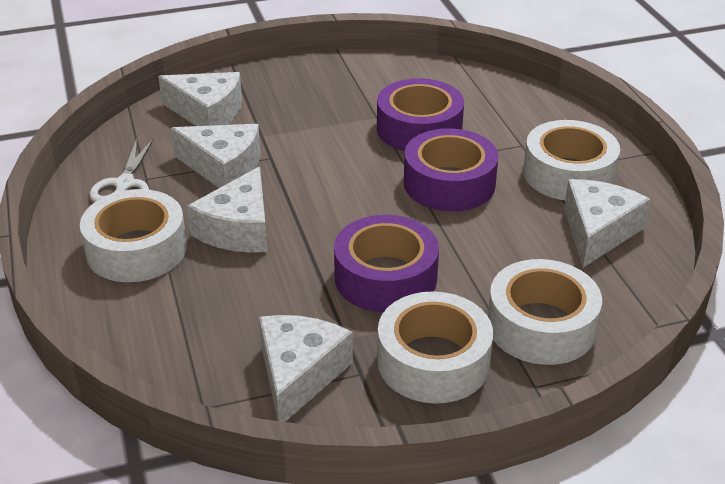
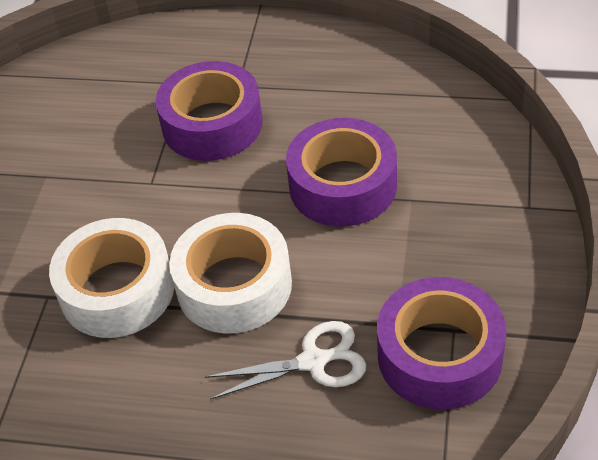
white cheese: [158,72,242,126] [171,124,260,188] [187,167,267,253] [259,315,353,422] [564,179,650,268] = 5 -> none = 0
white tape: [80,189,187,282] [377,291,493,404] [488,259,602,365] [523,120,620,200] = 4 -> [49,218,174,338] [169,213,292,333] = 2

